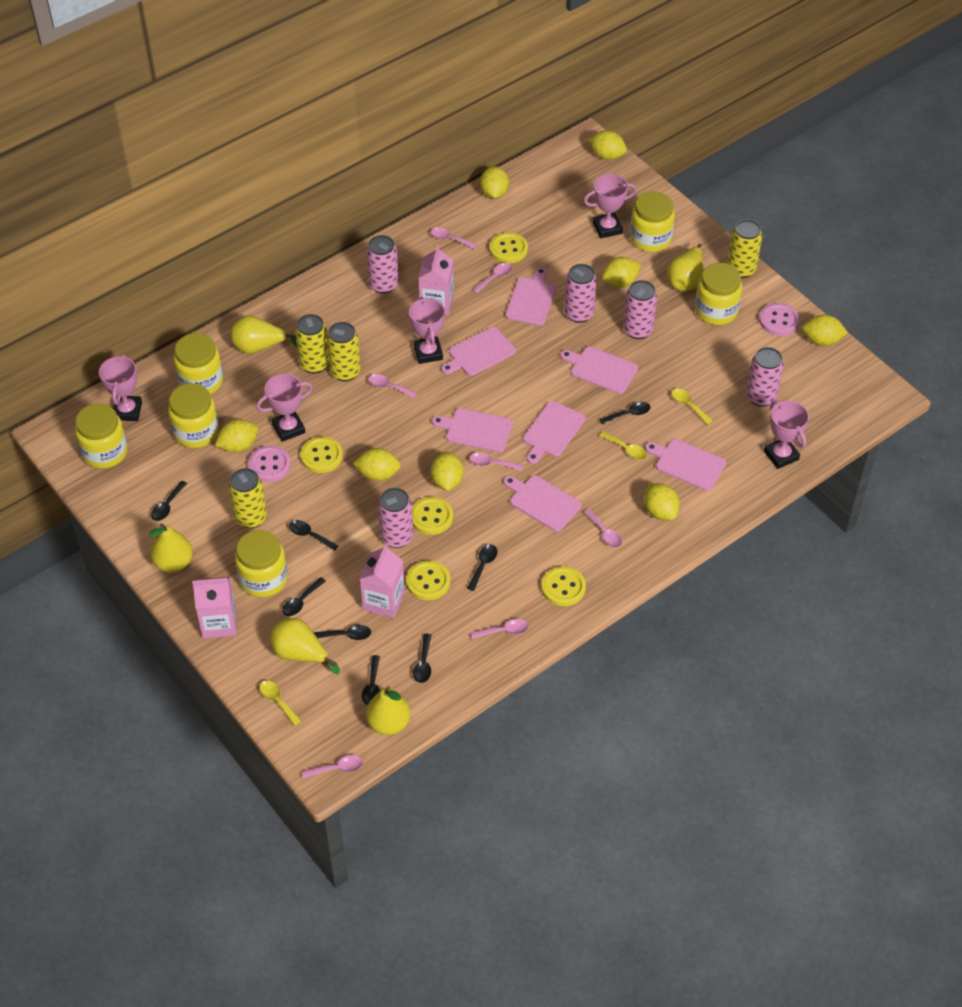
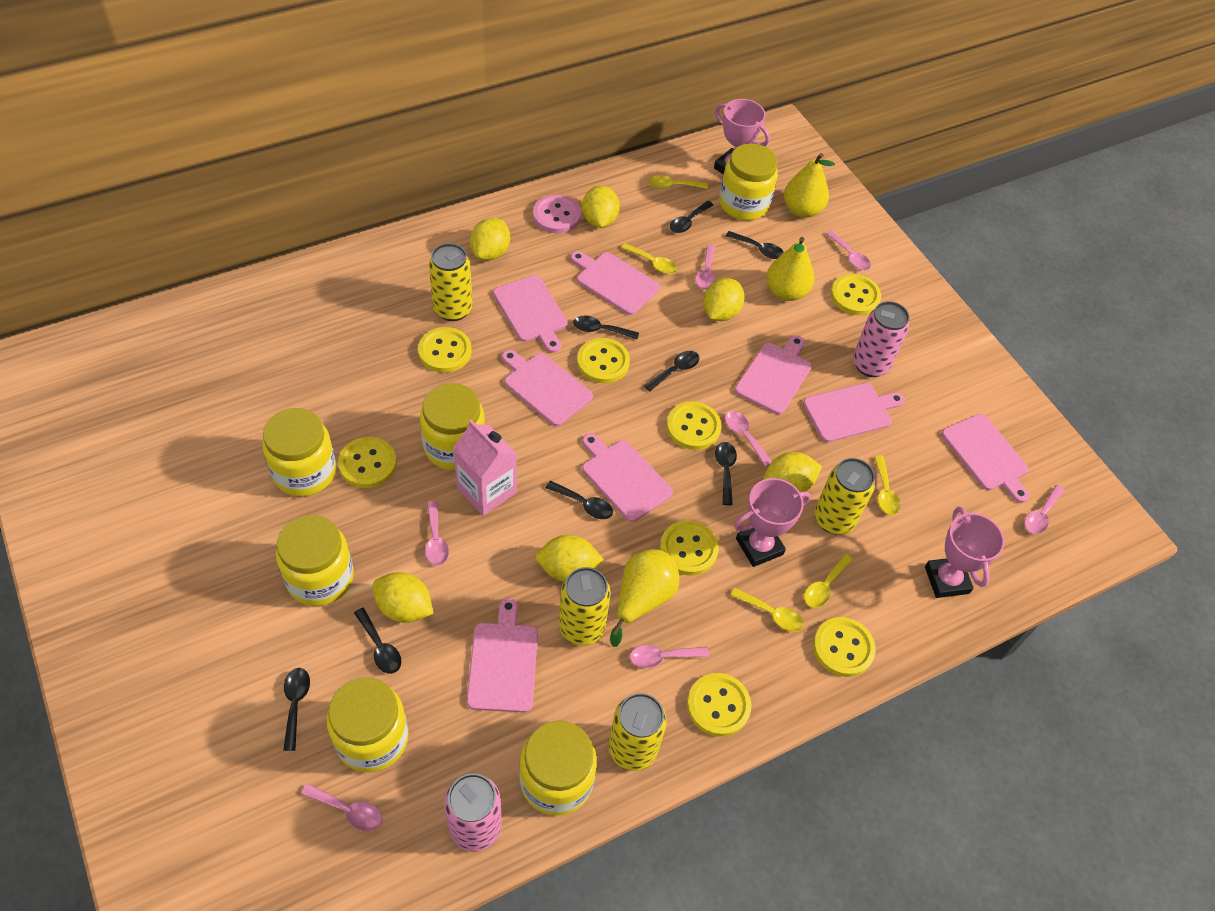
pink button: [248,446,291,482] [759,303,800,336] = 2 -> [533,195,581,233] = 1
pink can: [366,235,399,294] [378,488,413,548] [564,264,597,323] [623,280,657,339] [746,347,784,407] = 5 -> [444,774,502,852] [853,301,909,377] = 2
pink carton: [192,576,237,639] [360,544,405,618] [418,245,454,316] = 3 -> [453,420,517,516] = 1
pink cutting board: [432,408,513,452] [441,327,516,376] [504,475,582,532] [505,267,556,326] [523,401,585,464] [560,346,638,394] [645,439,726,491] = 7 -> [467,598,538,713] [493,275,568,353] [502,350,593,426] [571,251,660,315] [582,433,673,522] [735,336,812,415] [803,383,905,442] [941,414,1029,503] = 8
pink trophy: [99,354,142,421] [256,374,313,442] [409,297,445,364] [584,174,637,238] [764,400,809,469] = 5 -> [714,99,770,174] [734,478,811,567] [925,507,1005,598] = 3
yellow button: [301,437,343,473] [406,561,450,600] [412,497,453,535] [490,232,528,263] [541,566,586,606] = 5 -> [338,437,397,488] [418,327,472,373] [577,338,630,383] [660,521,719,575] [667,401,721,450] [687,673,751,737] [813,617,876,677] [831,274,881,315] = 8
yellow lemon: [215,419,258,453] [353,448,401,481] [430,452,464,491] [480,166,509,199] [588,130,627,160] [602,257,641,288] [644,483,680,520] [802,314,848,346] = 8 -> [373,572,434,623] [470,218,510,261] [536,535,604,582] [582,185,620,228] [703,278,745,321] [763,452,822,492] = 6
yellow pear: [149,523,193,573] [231,316,297,354] [270,618,340,674] [366,686,411,735] [667,244,704,291] = 5 -> [610,549,679,647] [766,237,814,301] [784,153,835,218] = 3
yellow spoon: [259,681,301,726] [599,431,647,460] [671,389,713,425] = 3 -> [621,243,678,274] [648,175,708,189] [731,588,804,632] [804,554,853,608] [874,455,900,515] = 5

